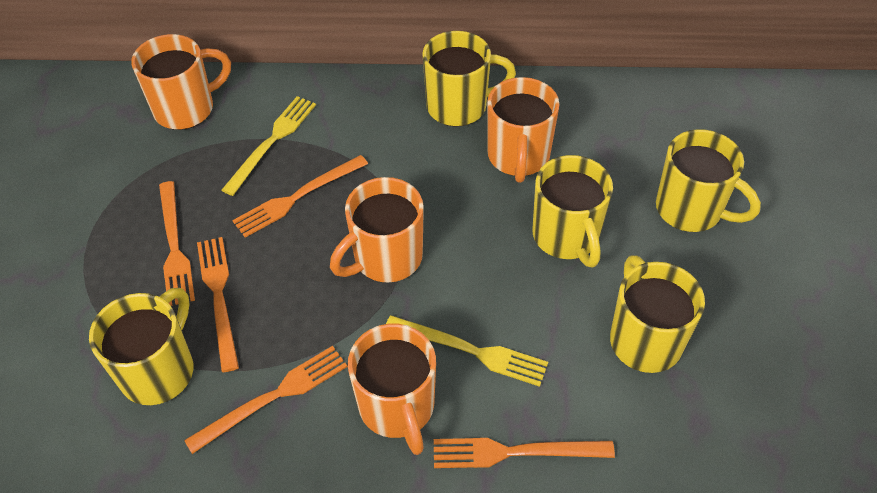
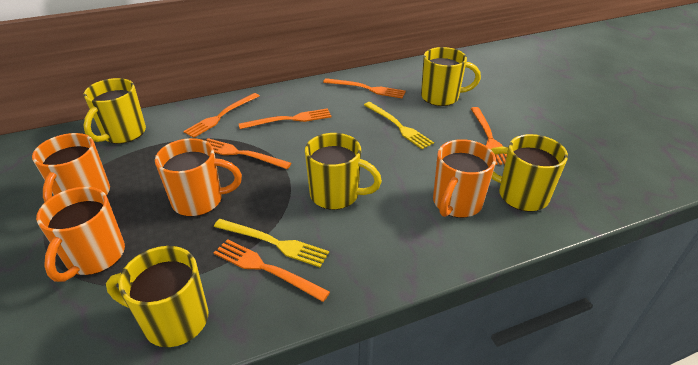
orange fork: [159,181,195,306] [184,346,348,454] [197,237,239,372] [232,155,368,238] [434,438,615,468] = 5 -> [183,93,259,138] [206,138,292,169] [214,239,330,302] [239,108,331,129] [323,78,406,98] [470,107,507,165] = 6

